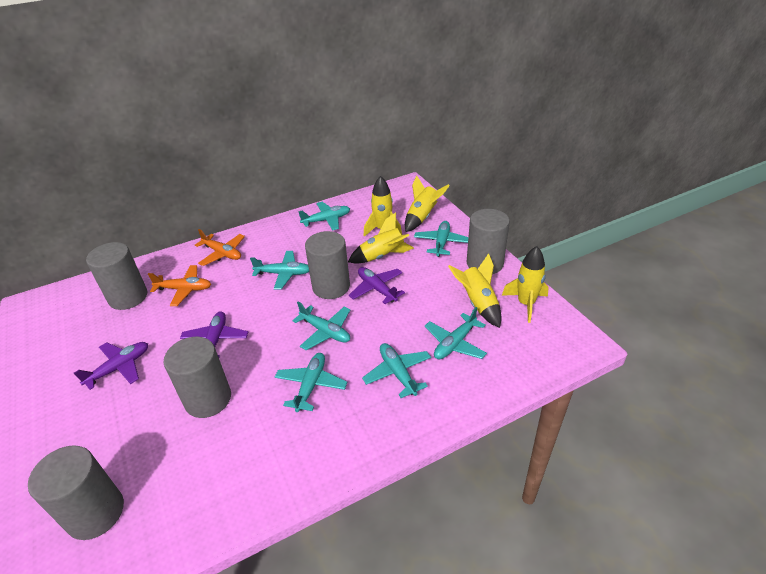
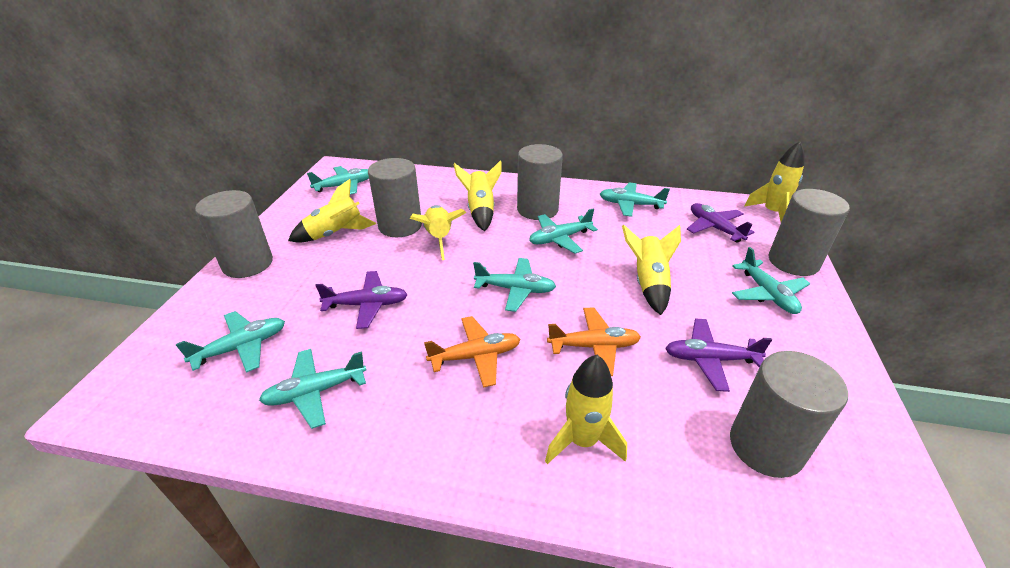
yellow rocket: [348,212,414,263] [363,176,402,237] [405,176,450,232] [448,253,501,328] [502,246,549,323] = 5 -> [288,179,376,243] [410,205,466,260] [453,161,501,231] [545,355,627,464] [622,225,681,315] [744,141,804,222] = 6

